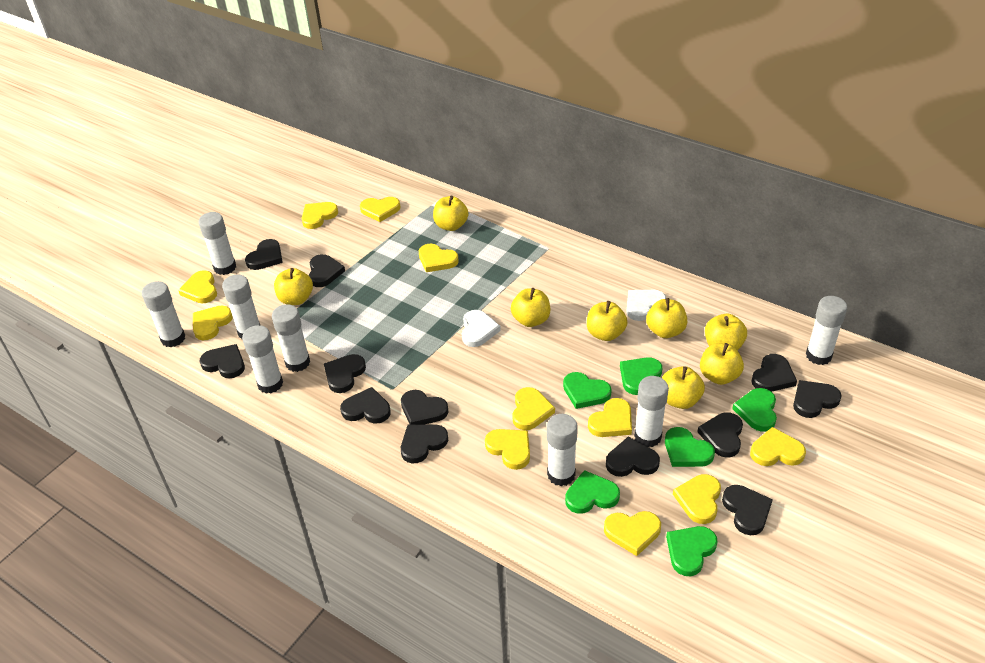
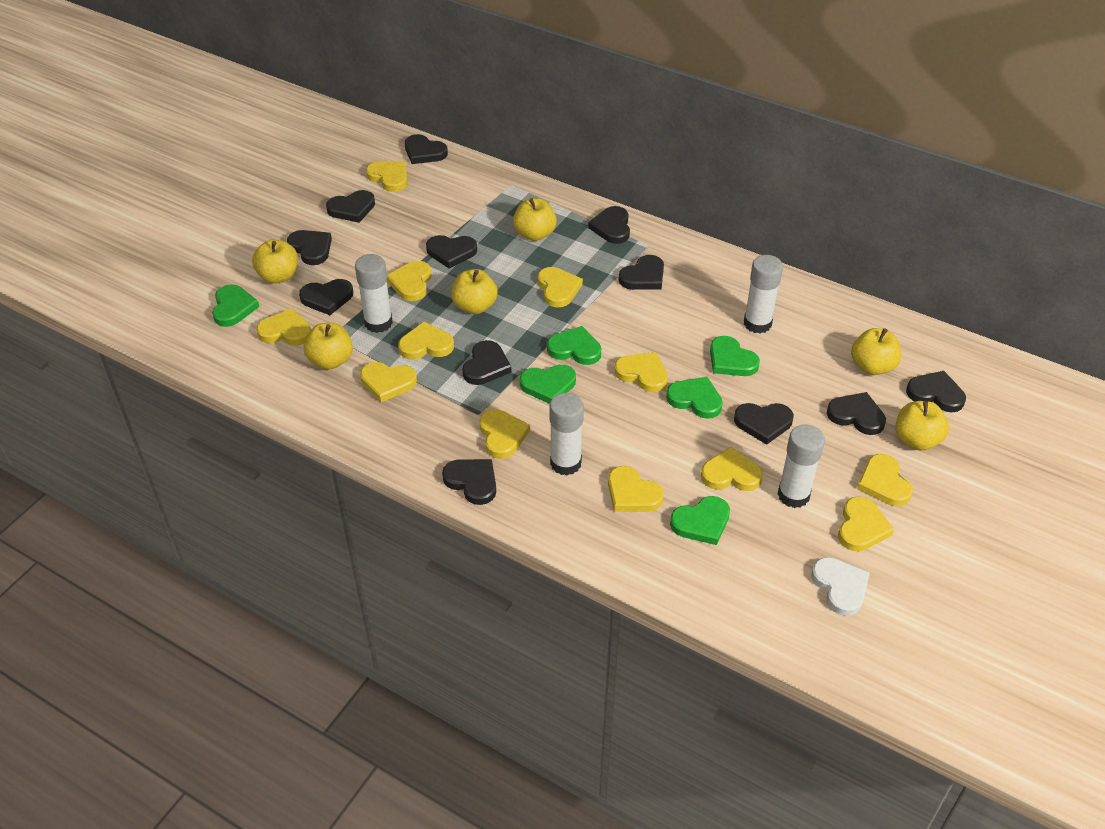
white glue stick: [142,281,185,348] [199,212,236,275] [222,274,260,340] [242,325,283,394] [272,304,310,372] [547,414,578,486] [634,376,669,447] [806,296,847,365] = 8 -> [355,254,393,333] [549,393,584,475] [744,255,783,333] [778,424,825,508] = 4
white heart: [462,310,501,347] [626,290,666,321] = 2 -> [811,557,870,616] = 1
yellow apple: [274,268,313,305] [433,195,468,231] [511,288,550,327] [587,301,628,341] [646,298,687,338] [662,366,705,409] [700,343,744,385] [705,314,747,350] = 8 -> [252,239,298,284] [304,323,353,370] [451,269,498,314] [513,198,557,241] [851,328,901,375] [895,401,949,450] = 6
yellow heart: [178,270,217,304] [193,306,233,340] [302,202,338,229] [360,197,401,222] [419,244,459,272] [485,429,530,470] [512,387,555,430] [588,398,632,437] [604,511,661,556] [673,474,721,524] [750,427,806,466] = 11 -> [256,308,311,346] [360,362,417,402] [366,161,408,192] [387,261,431,301] [398,322,454,360] [480,409,530,459] [538,267,583,308] [608,466,664,512] [614,352,668,393] [701,447,763,491] [838,496,894,551] [857,454,913,506] = 12

